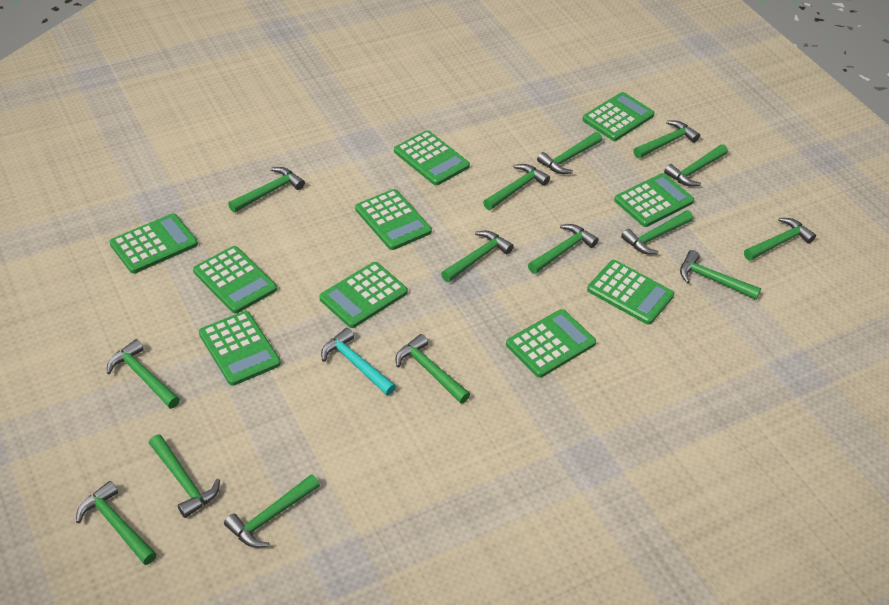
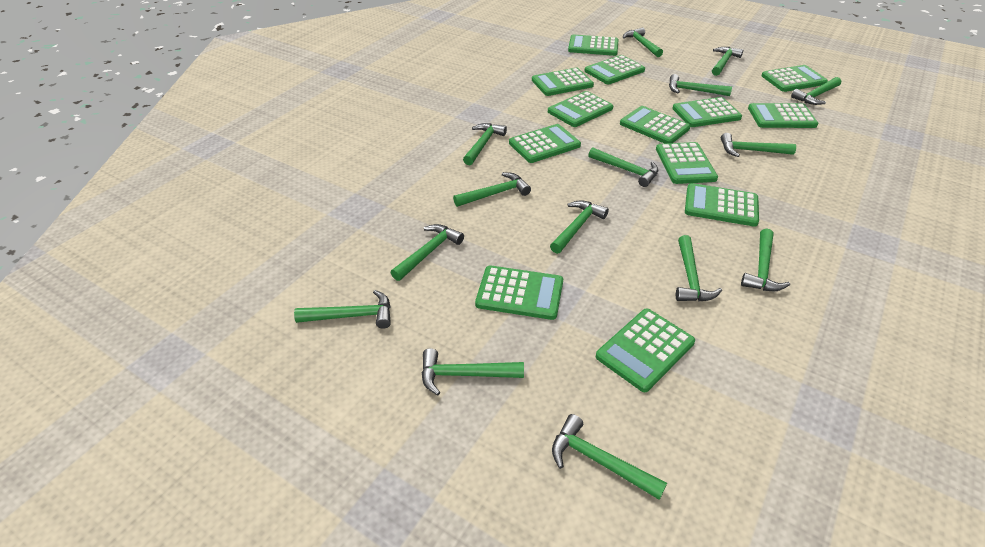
green calculator: [110,213,198,274] [193,246,277,313] [199,311,281,386] [319,262,408,328] [355,189,432,250] [394,130,470,185] [506,309,596,378] [582,92,655,141] [587,260,674,325] [614,173,694,227] = 10 -> [475,265,563,320] [509,124,581,163] [532,68,594,96] [548,91,613,127] [568,34,619,56] [585,55,645,85] [596,308,695,392] [620,106,691,144] [656,142,718,184] [672,97,742,127] [685,183,759,227] [748,103,818,128] [761,65,828,92] = 13
turquoise hammer: [321,328,396,396] = 1 -> none = 0

